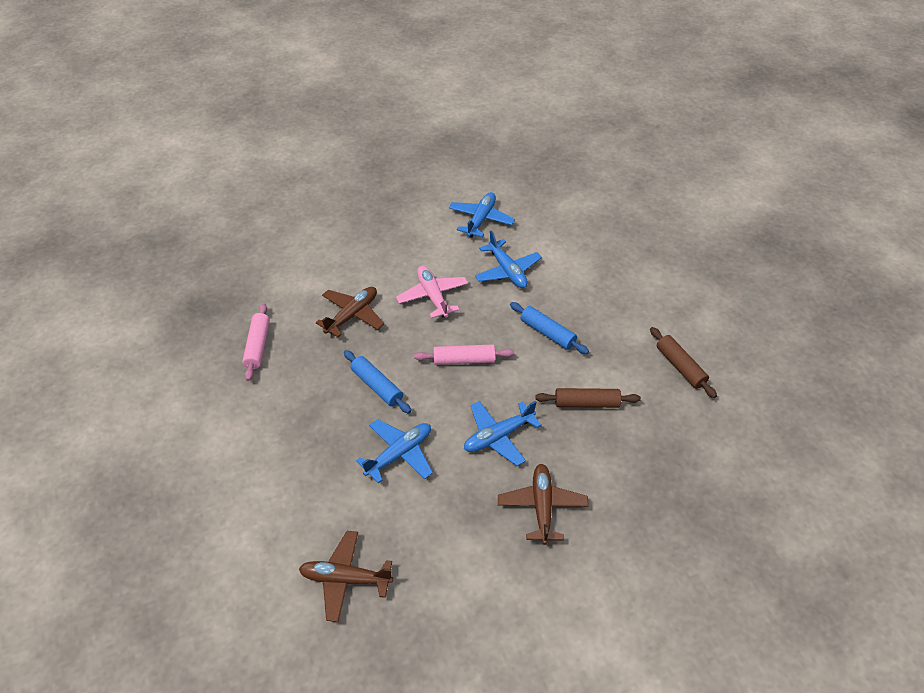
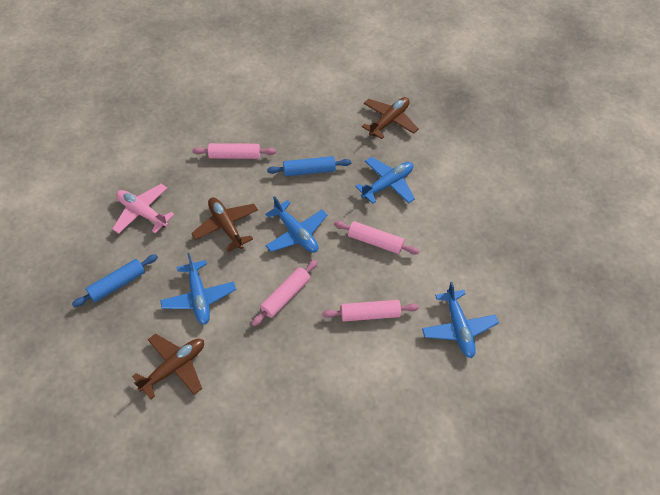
brown rolling pin: [535,388,641,408] [650,327,717,398] = 2 -> none = 0
pink rolling pin: [242,303,270,381] [414,344,514,365] = 2 -> [192,143,276,159] [252,260,318,326] [322,300,419,322] [334,221,419,255] = 4

